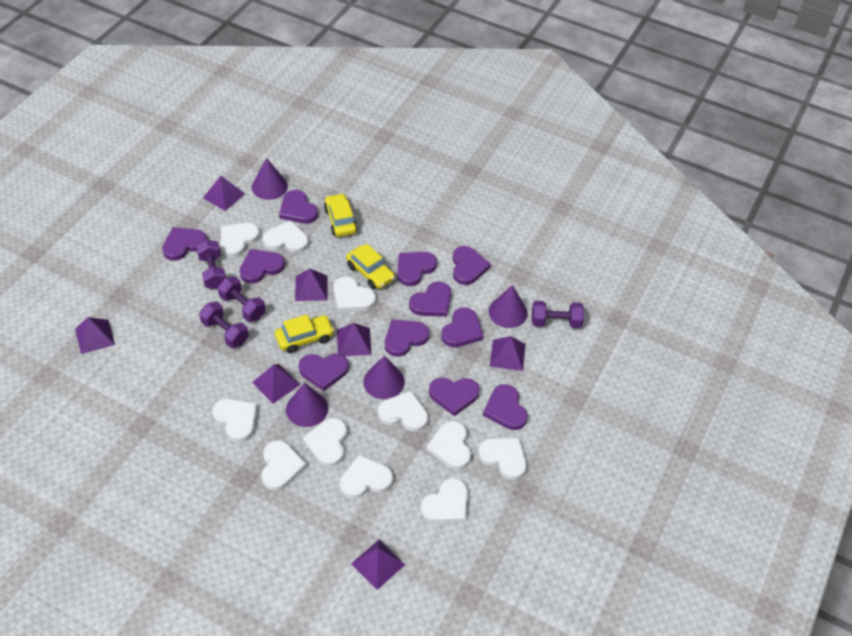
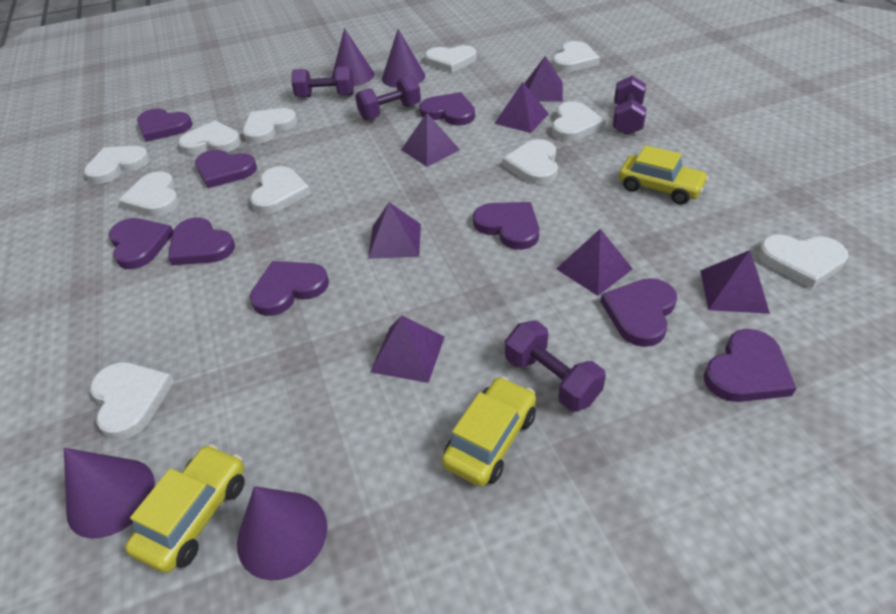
purple heart: [162,227,207,261] [239,249,285,284] [279,190,318,224] [298,354,349,391] [385,319,429,357] [397,252,437,286] [409,282,451,317] [429,378,480,416] [441,308,483,347] [452,246,491,285] [483,384,528,430] = 11 -> [108,218,173,269] [137,109,192,142] [168,218,235,265] [195,150,257,188] [250,261,329,316] [419,92,475,126] [473,202,539,250] [600,278,677,347] [704,329,796,402] = 9

